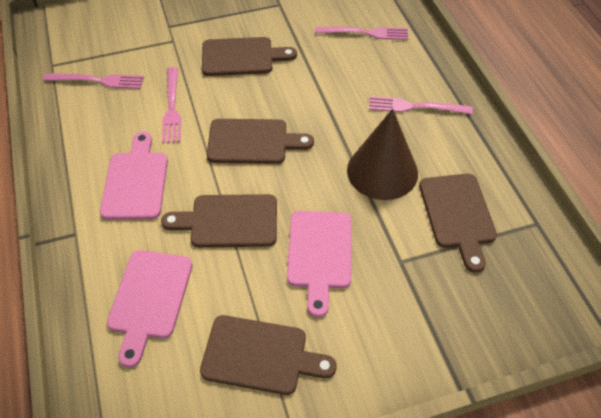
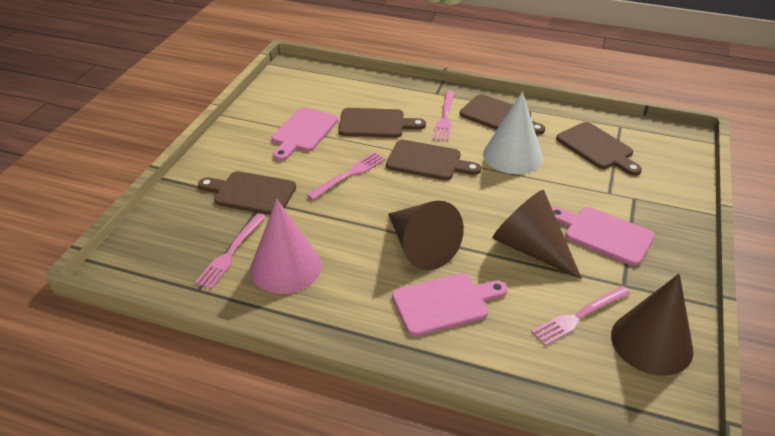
brown cone: [347,109,418,200] = 1 -> [388,200,464,271] [492,190,582,279] [611,274,693,376] = 3
pink cone: none = 0 -> [250,199,322,294] = 1
white cone: none = 0 -> [483,91,543,174] = 1

